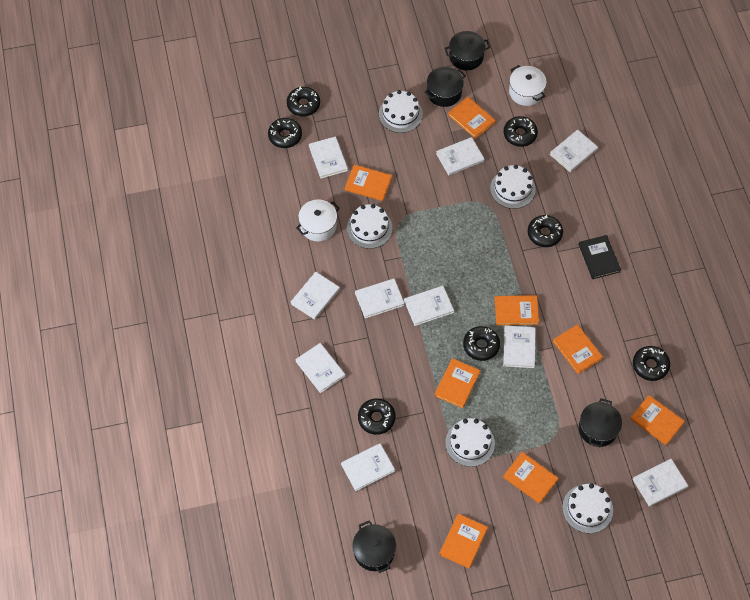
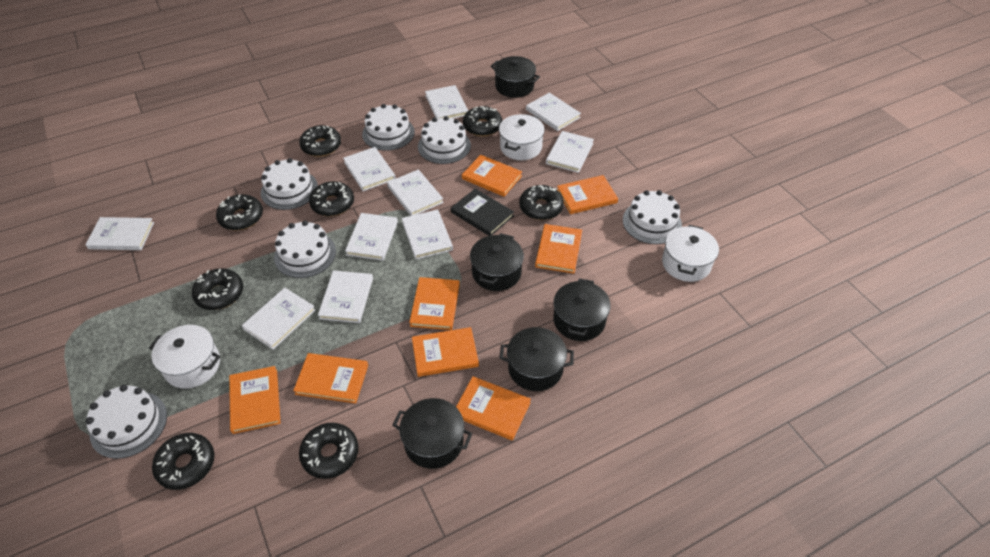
black donut: [268,118,302,148] [287,86,320,117] [358,399,396,435] [463,326,500,361] [504,116,538,147] [528,215,563,247] [633,346,670,381] = 7 -> [152,433,215,490] [192,268,243,310] [216,194,263,230] [299,125,341,157] [299,423,359,479] [309,181,354,216] [463,106,503,136] [519,185,564,220] = 8
black pot: [352,520,396,573] [424,67,466,107] [444,31,490,71] [579,398,622,448] = 4 -> [392,398,472,469] [470,233,524,291] [490,56,540,98] [499,327,574,391] [553,278,611,341] = 5
white cake: [347,204,393,249] [379,90,423,133] [445,418,495,467] [490,165,536,209] [562,483,613,533] = 5 -> [86,385,167,459] [261,158,318,210] [274,221,336,278] [362,104,415,151] [418,116,471,164] [623,190,682,244] = 6
white pot: [296,200,340,241] [509,65,547,106] = 2 -> [149,325,220,389] [499,114,545,160] [662,225,719,282] = 3

